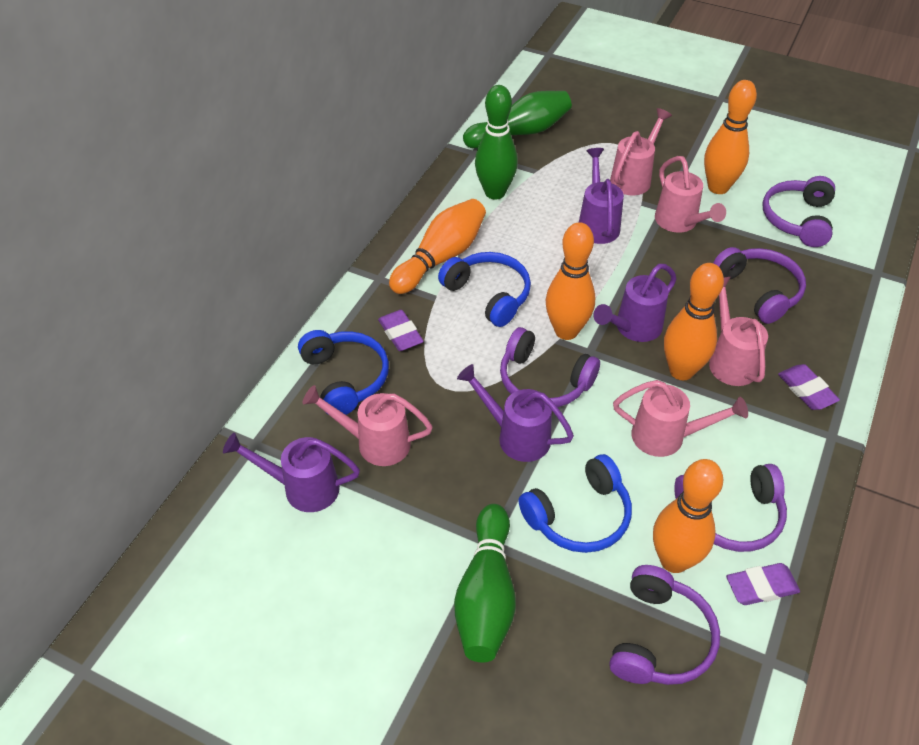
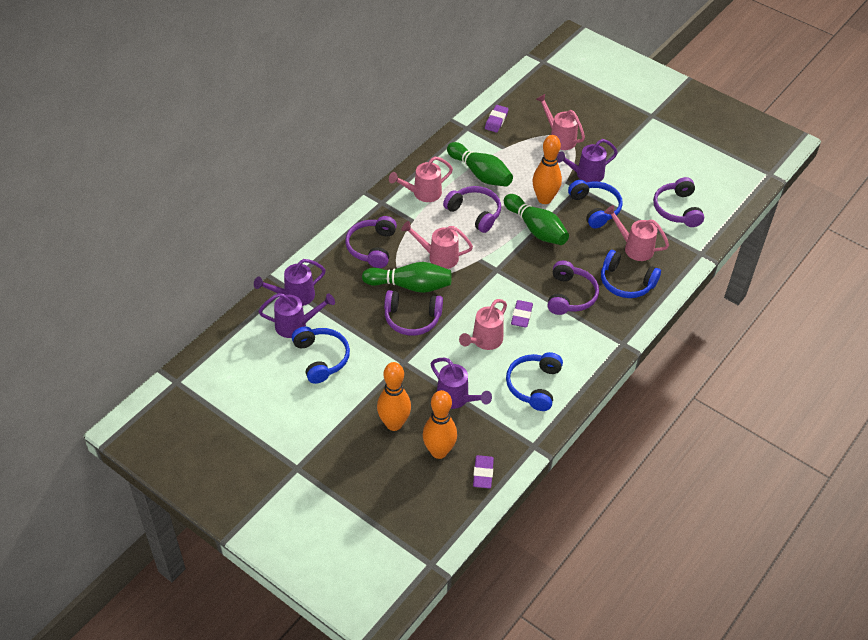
blue headphones: [298,330,389,415] [438,252,531,327] [519,454,632,553] = 3 -> [292,327,350,384] [506,352,563,411] [568,180,623,228] [601,250,661,298] = 4
orange bowling pin: [389,199,486,294] [546,222,595,340] [653,459,723,573] [664,263,724,380] [704,80,757,194] = 5 -> [377,362,411,431] [423,390,457,459] [533,135,562,204] = 3

